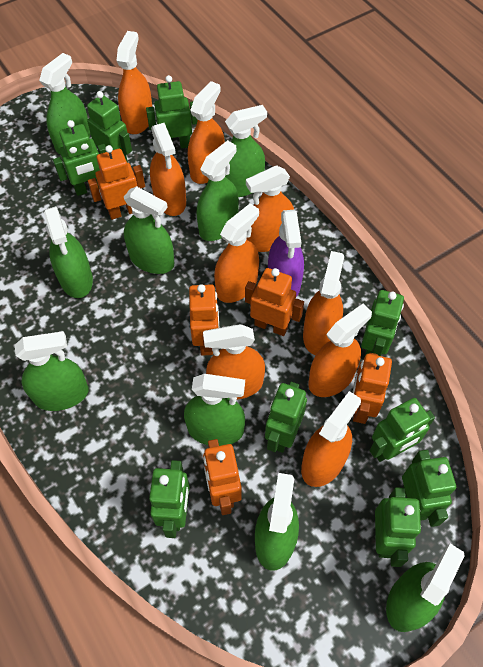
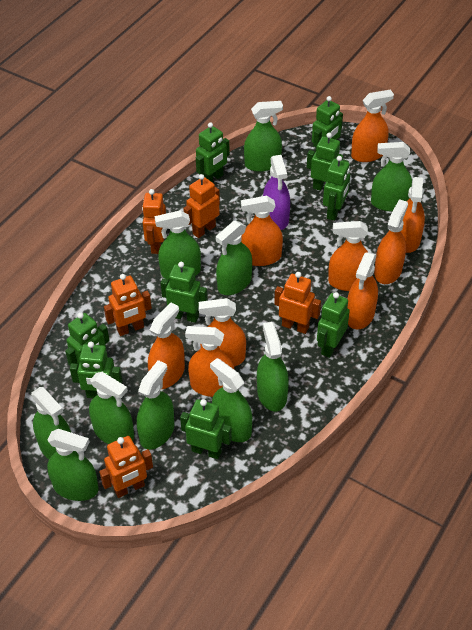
green spray bottle: [15,331,89,411] [39,53,90,154] [44,206,93,298] [124,186,174,274] [184,374,245,446] [196,140,239,241] [225,105,267,197] [255,473,299,571] [386,543,464,632] = 9 -> [31,387,71,459] [47,429,99,501] [89,372,134,444] [137,360,174,450] [155,210,201,280] [210,358,252,442] [216,220,252,295] [244,101,283,172] [257,322,289,411] [371,142,412,211] = 10

